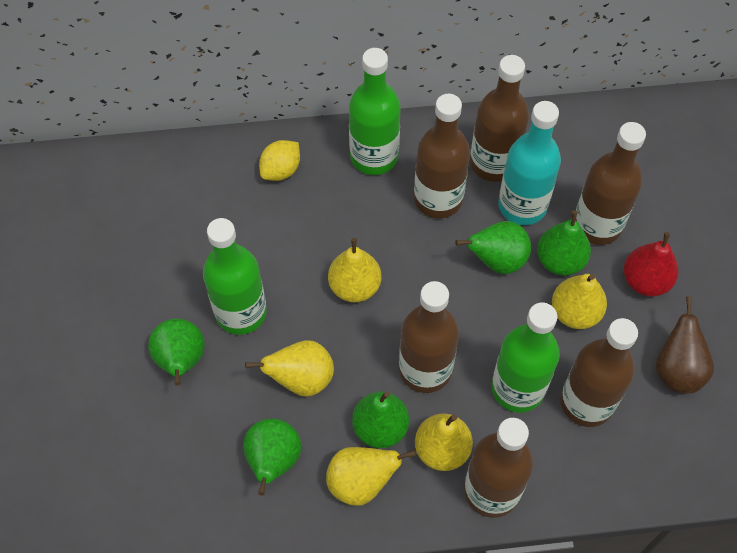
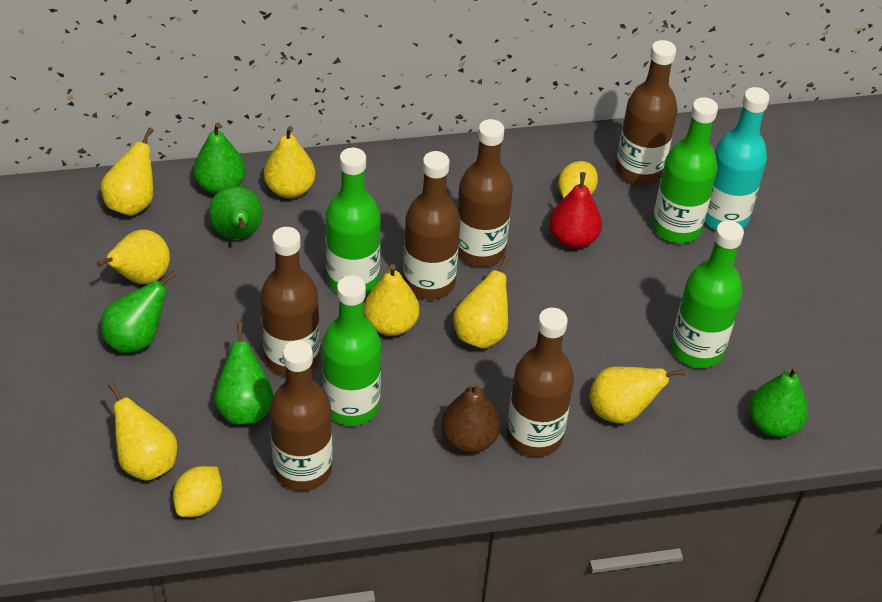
green bottle: [203,218,267,335] [349,48,401,175] [492,303,560,413] = 3 -> [322,275,381,426] [326,148,381,294] [652,97,718,243] [671,220,744,368] = 4
yellow lemon: [259,140,300,181] = 1 -> [173,466,222,517] [558,161,598,198] = 2
yellow pear: [245,340,334,397] [326,447,416,506] [328,238,381,302] [415,413,473,471] [552,274,607,329] = 5 -> [97,230,170,284] [101,128,154,216] [108,382,177,481] [264,126,316,198] [364,264,420,336] [453,255,510,349] [589,367,685,423] = 7

